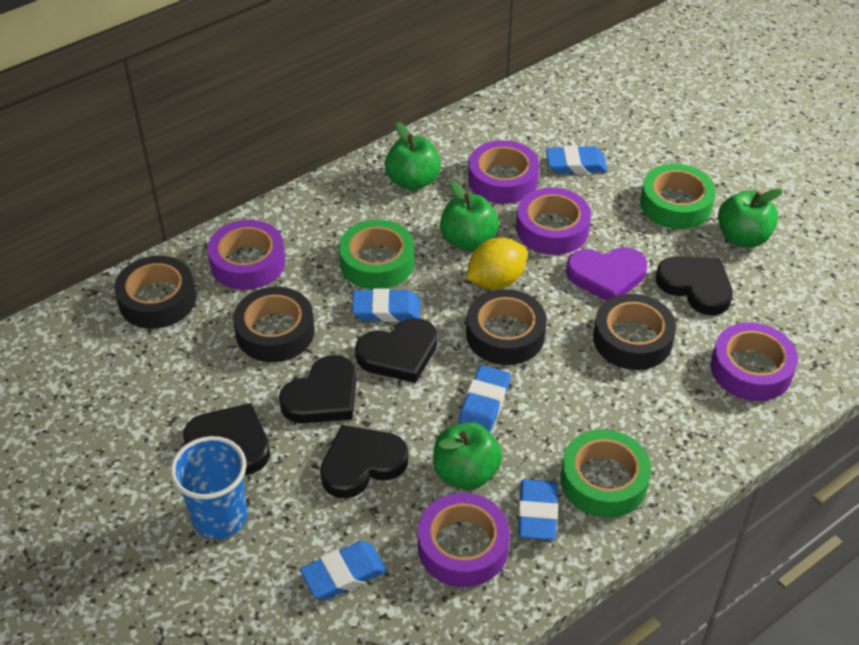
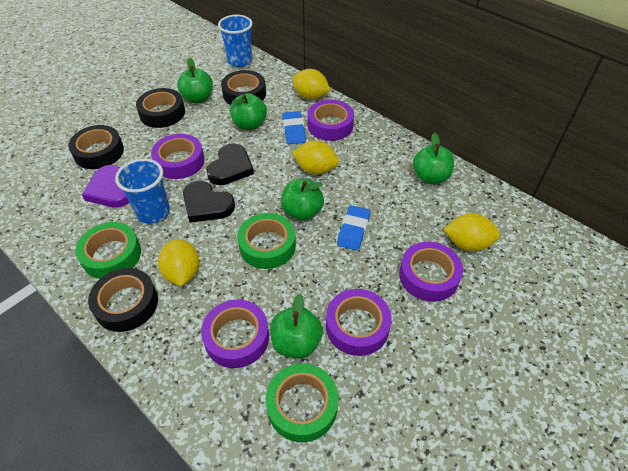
black heart: [183,403,270,475] [279,355,356,423] [320,425,408,498] [355,318,437,383] [656,257,733,316] = 5 -> [183,181,235,223] [206,143,254,185] = 2
blue cup: [170,436,247,539] = 1 -> [115,159,170,224] [218,15,253,67] = 2
blue eraser: [300,541,387,600] [352,288,420,322] [458,365,511,432] [518,479,558,540] [546,145,608,174] = 5 -> [282,111,306,144] [337,205,370,251] = 2
green apple: [385,122,441,191] [433,422,502,490] [440,181,499,251] [718,189,783,247] = 4 -> [177,58,213,103] [230,93,267,130] [270,294,323,358] [281,179,324,221] [413,132,454,184] = 5
yellow lemon: [466,238,527,289] = 1 -> [158,239,199,286] [292,141,339,175] [293,69,330,99] [444,213,500,252] = 4

